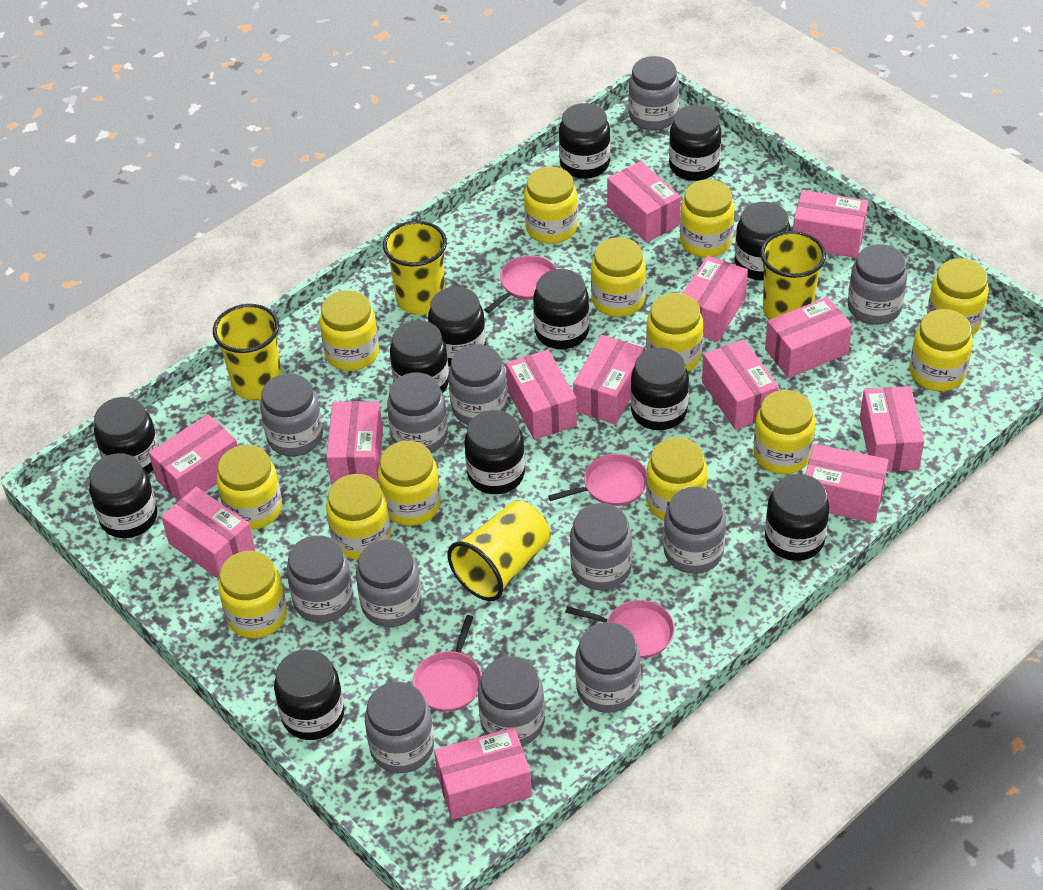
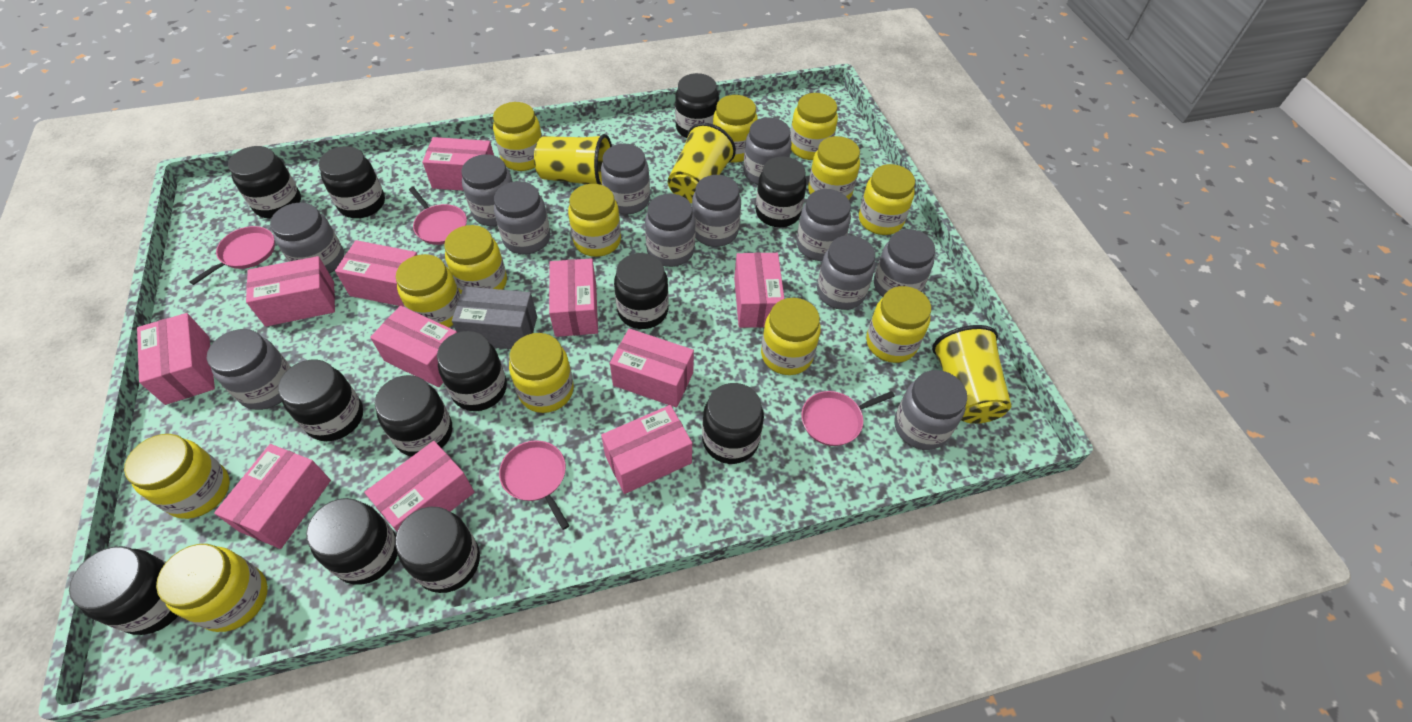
grey box: none = 0 -> [452,286,537,349] = 1
pink box: [149,414,237,501] [161,487,255,579] [326,401,383,485] [434,727,532,820] [506,350,577,440] [573,335,644,424] [607,161,681,242] [682,256,748,342] [702,339,779,430] [765,297,852,378] [793,190,868,258] [805,444,888,523] [860,386,924,472] = 13 -> [137,313,215,405] [214,444,331,549] [246,256,335,327] [335,240,417,307] [364,441,474,531] [370,306,457,387] [422,137,494,191] [549,258,598,337] [601,405,692,494] [610,329,694,408] [734,252,784,328] = 11
yellow cup: [213,304,282,400] [383,220,447,315] [448,500,551,601] [760,231,826,320] = 4 -> [534,134,612,185] [668,123,736,203] [932,325,1011,424] = 3

